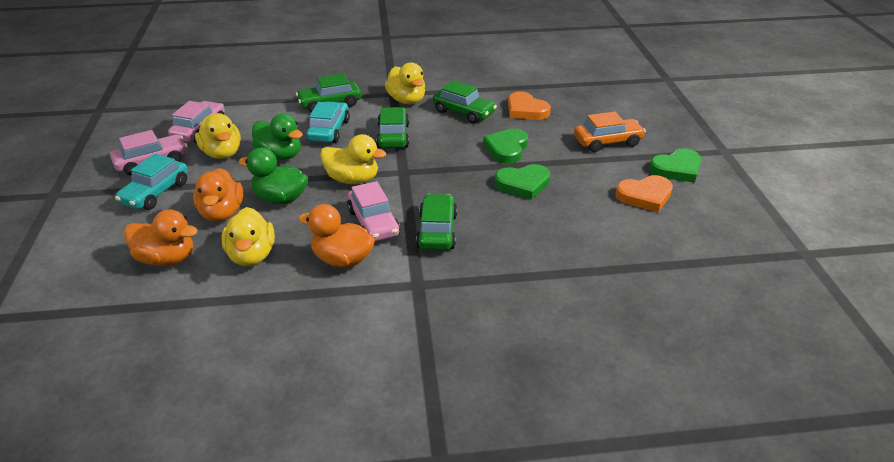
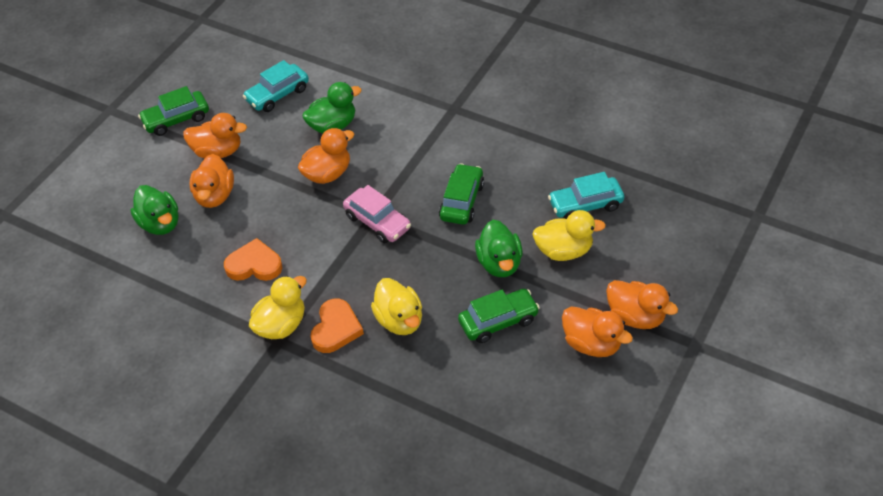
green car: [296,73,361,112] [376,107,409,148] [416,194,457,250] [433,80,497,123] = 4 -> [138,86,209,136] [439,163,484,225] [458,289,540,343] = 3
green duck: [239,148,308,204] [252,113,303,160] = 2 -> [130,185,178,235] [302,82,362,133] [475,220,523,277] = 3
green heart: [483,129,528,164] [494,164,550,200] [649,148,701,183] = 3 -> none = 0
orange car: [574,112,646,152] = 1 -> none = 0
orange duck: [124,209,198,266] [193,168,243,222] [299,204,375,268] = 3 -> [183,113,247,158] [190,154,234,208] [298,128,354,184] [562,306,633,357] [606,280,678,329] = 5
pink car: [110,130,188,176] [168,101,225,143] [347,181,400,242] = 3 -> [343,185,411,243] = 1
yellow duck: [195,113,241,159] [222,207,275,266] [320,134,386,184] [385,62,425,104] = 4 -> [249,276,307,339] [371,278,422,335] [532,210,606,261] = 3

